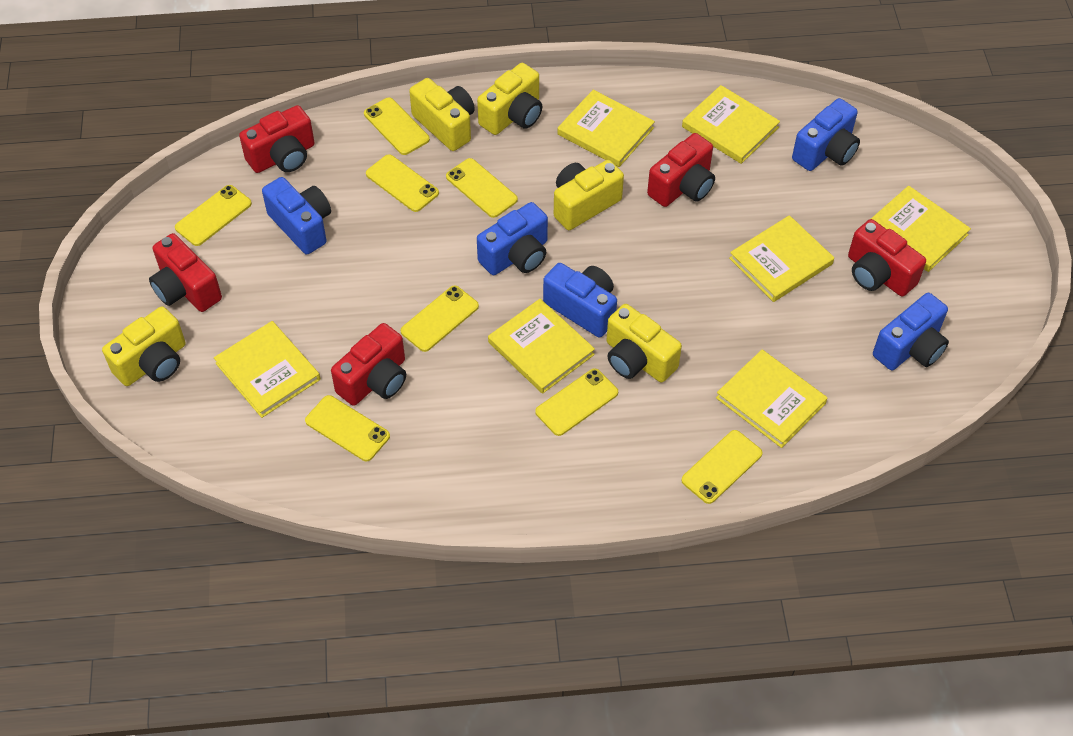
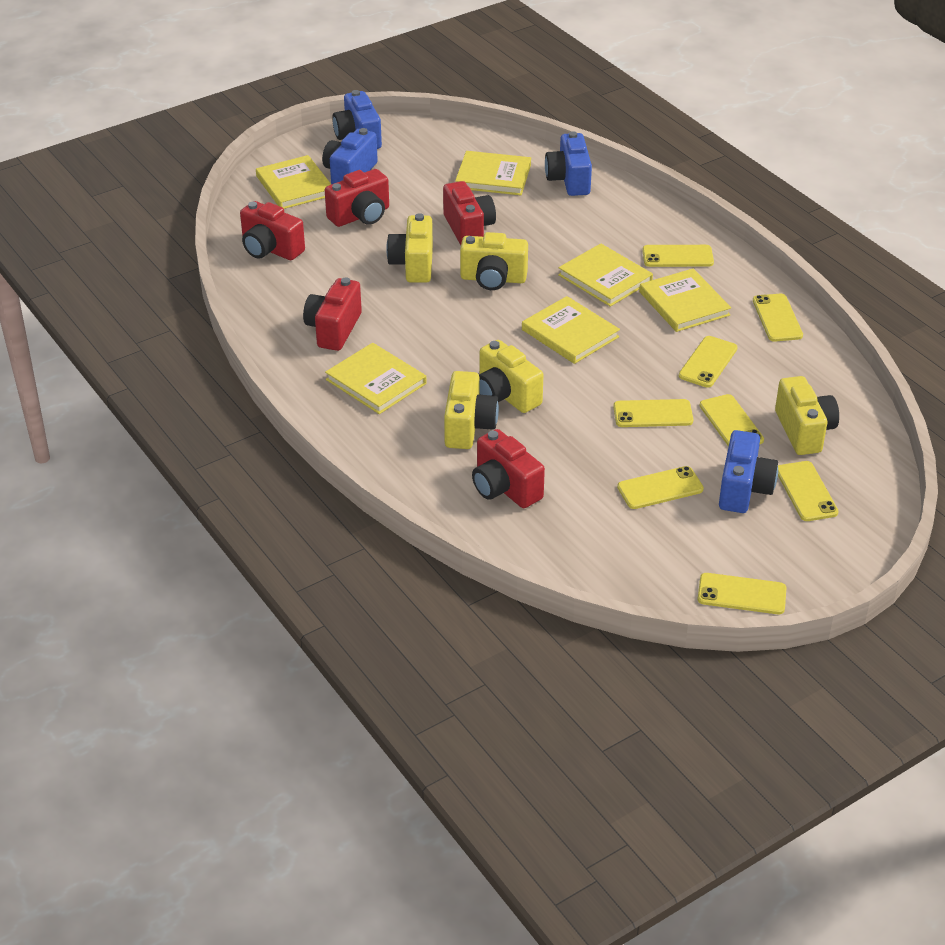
blue camera: [262,177,331,255] [477,202,548,275] [543,263,617,338] [792,98,860,171] [873,293,949,370] = 5 -> [322,128,378,184] [332,90,382,149] [545,131,592,196] [719,430,778,513] = 4
yellow book: [214,321,320,418] [488,299,595,394] [558,90,655,167] [682,85,780,164] [716,350,827,448] [729,215,834,302] [871,186,971,272] = 7 -> [256,155,331,209] [325,343,427,414] [455,151,531,195] [522,296,620,364] [558,243,653,307] [639,269,731,332] = 6

